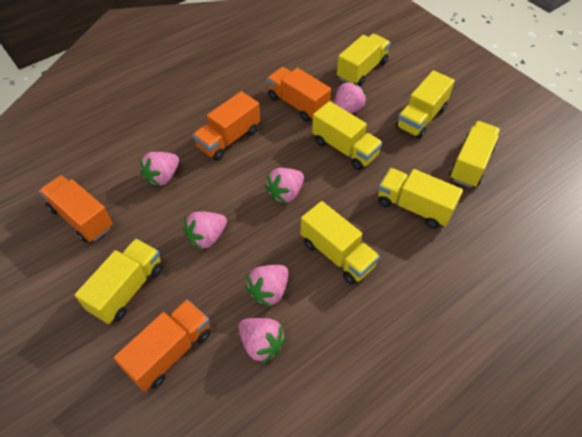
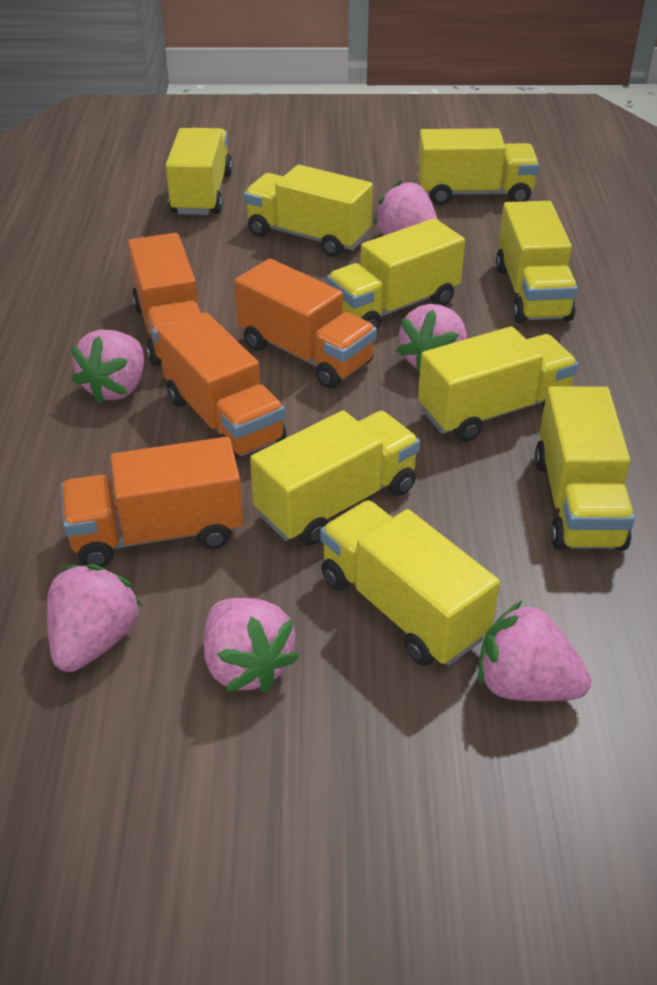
yellow truck: [75,239,163,324] [301,201,380,285] [312,101,382,170] [337,34,391,87] [378,168,463,229] [396,70,455,139] [449,121,500,188] = 7 -> [165,128,233,215] [244,165,373,257] [250,410,420,545] [320,500,500,666] [327,218,465,330] [417,128,539,205] [418,327,579,442] [496,201,578,323] [535,386,635,551] = 9

